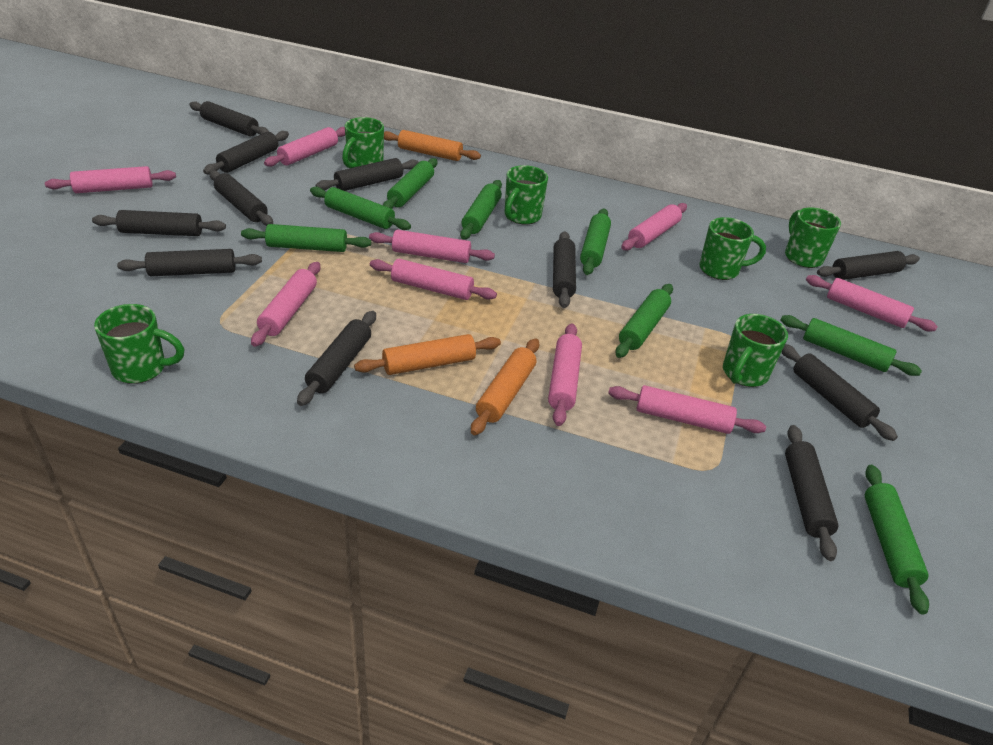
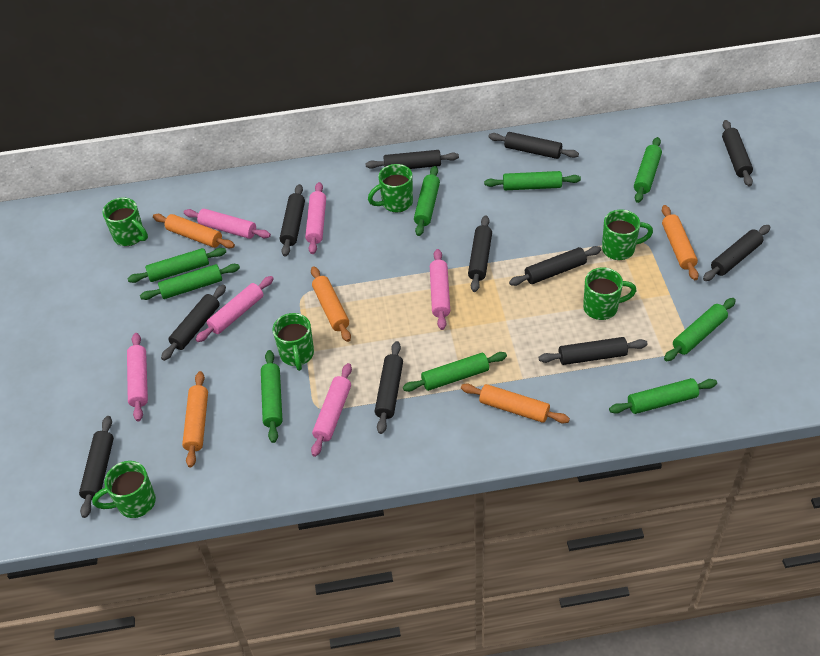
green rolling pin: [241,224,371,252] [310,187,411,230] [383,158,437,209] [460,180,502,239] [580,209,611,275] [615,284,673,358] [780,315,922,376] [865,465,929,614] = 8 -> [127,248,226,283] [140,264,240,300] [261,350,283,443] [403,352,507,392] [414,166,440,236] [484,171,581,190] [609,378,717,414] [634,137,662,203] [664,298,736,361] = 9
orange rolling pin: [354,334,501,375] [384,130,481,161] [471,338,539,435] = 3 -> [153,214,235,248] [182,371,208,468] [311,267,351,342] [461,384,570,423] [662,205,699,280] = 5
pink rolling pin: [45,166,176,193] [251,262,320,347] [264,127,345,167] [369,230,495,263] [370,259,497,300] [548,323,582,426] [608,385,766,434] [621,203,687,251] [806,275,938,331] = 9 -> [127,333,148,421] [184,209,271,239] [195,276,274,342] [305,182,326,254] [311,363,352,457] [430,249,450,330] = 6

